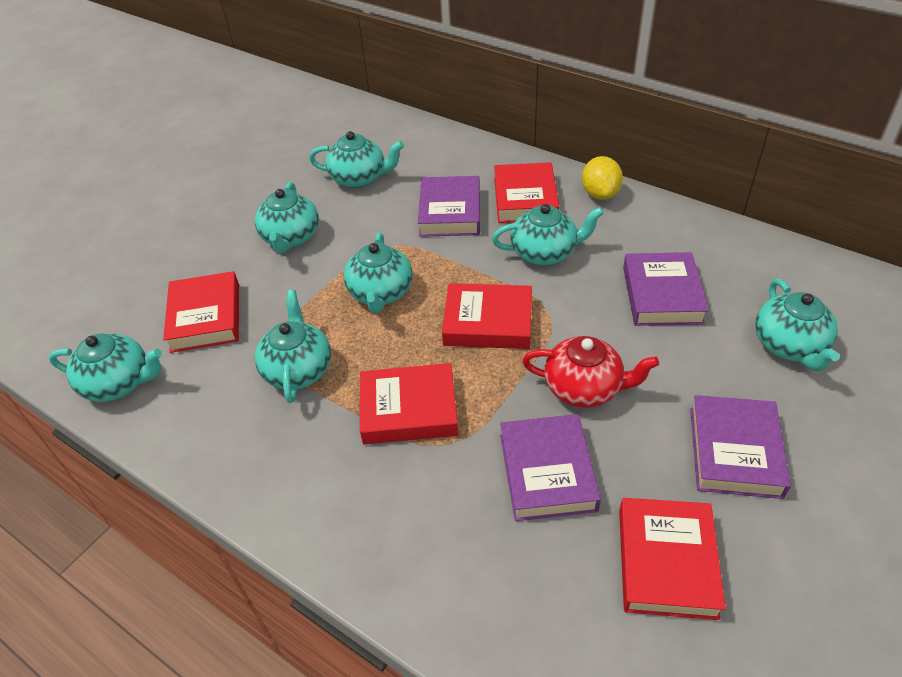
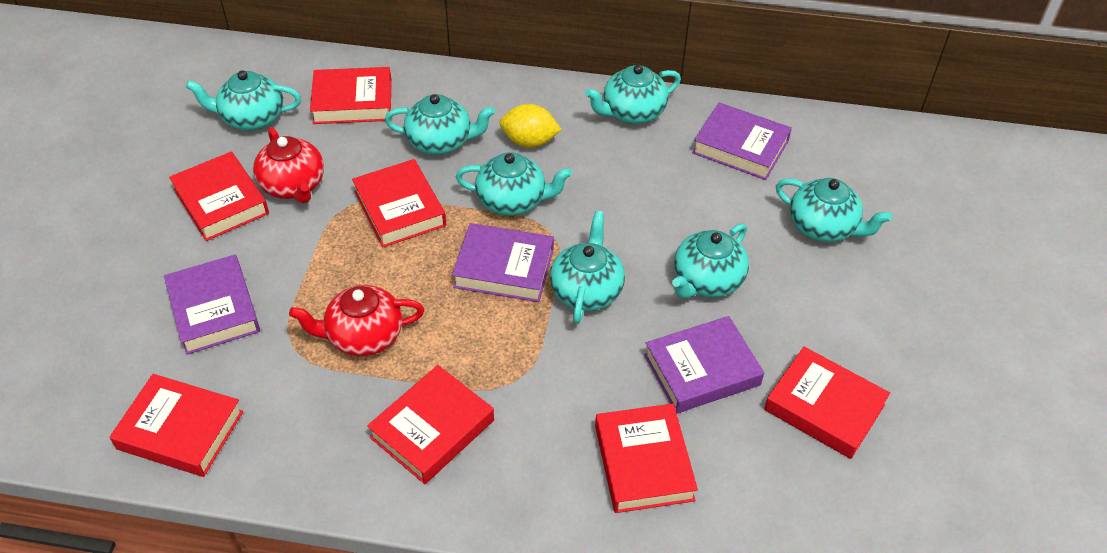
red book: [163,271,239,353] [360,363,458,445] [442,283,532,349] [494,162,559,223] [619,498,726,620] = 5 -> [110,374,243,477] [169,151,269,241] [310,67,392,124] [352,159,446,247] [367,365,494,484] [595,404,698,513] [764,347,890,459] = 7
red teapot: [522,336,659,408] = 1 -> [253,127,324,203] [289,285,424,356] = 2

